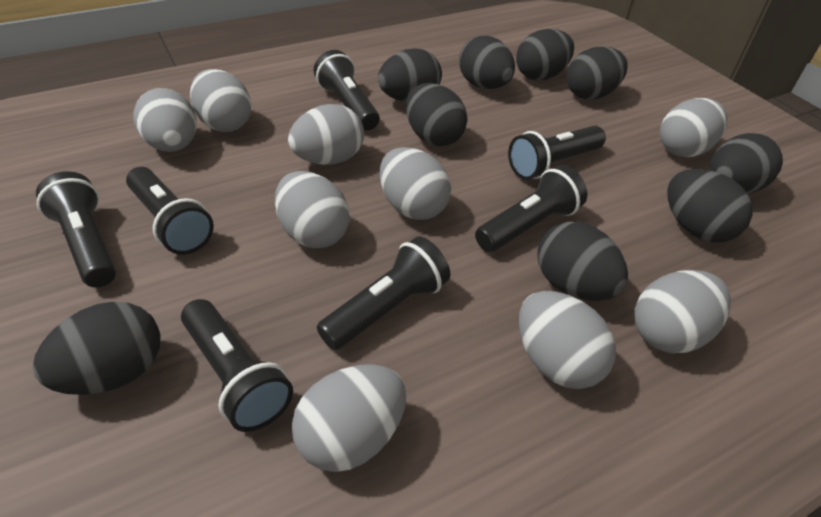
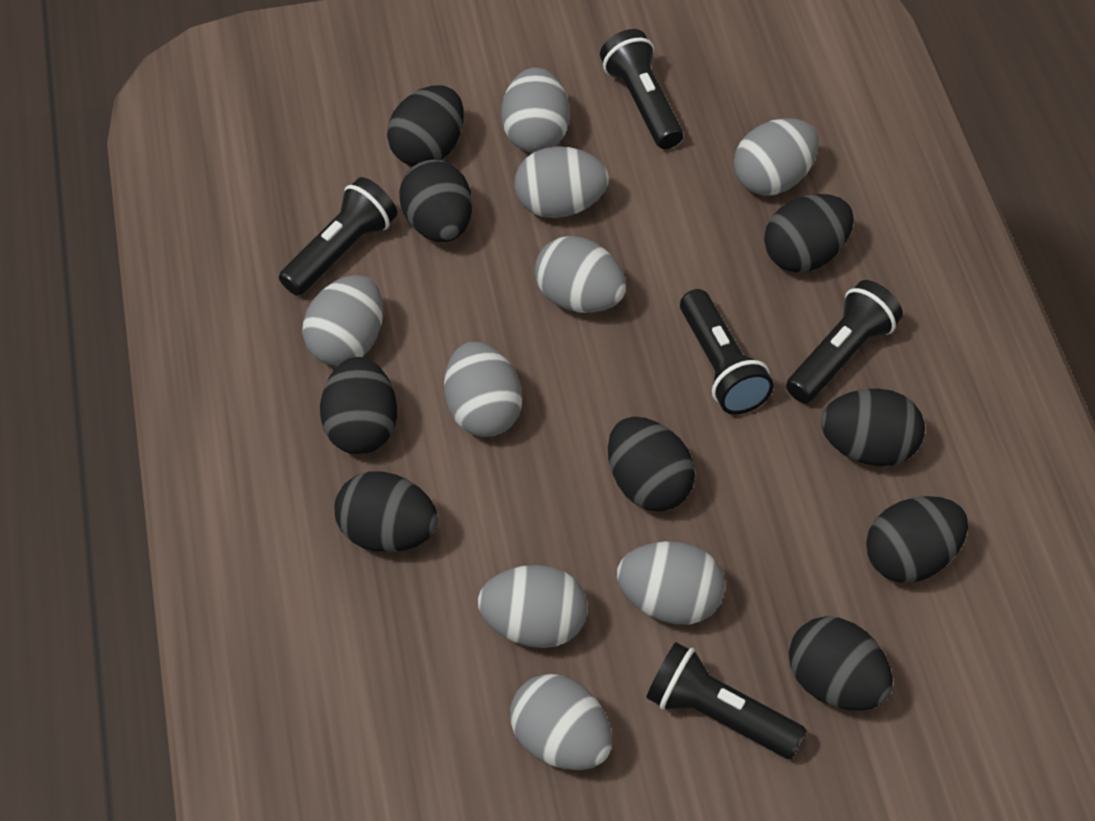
black flashlight: [36,171,116,287] [126,167,214,255] [181,299,293,432] [314,50,380,130] [317,236,450,350] [475,165,587,252] [508,126,606,180] = 7 -> [279,177,397,296] [600,29,683,149] [646,642,807,759] [680,289,774,415] [786,280,903,403] = 5

